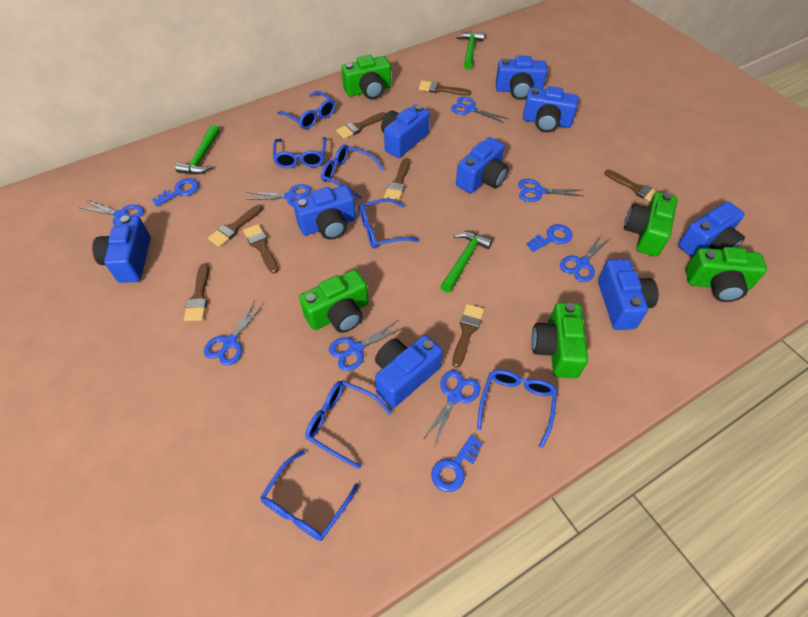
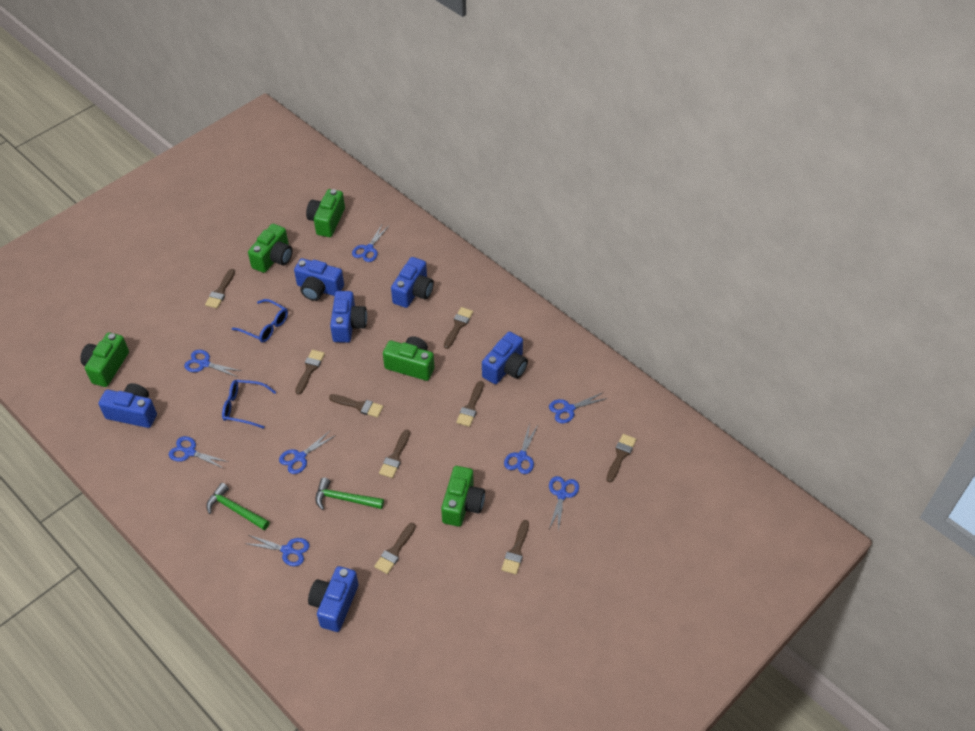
blue camera: [92,215,151,283] [293,185,356,239] [375,335,443,408] [381,104,430,158] [456,137,508,193] [496,55,547,100] [523,86,579,132] [598,259,659,330] [678,201,745,258] = 9 -> [99,383,157,428] [294,258,344,301] [308,566,358,632] [330,291,367,343] [391,257,434,308] [482,332,528,384] = 6
blue glasses: [260,450,359,541] [273,137,326,168] [277,91,336,129] [305,380,392,469] [321,145,384,199] [359,198,420,249] [477,370,557,448] = 7 -> [222,380,276,429] [232,299,288,343] = 2
blue key: [152,178,199,207] [431,435,483,492] [526,224,572,252] = 3 -> none = 0
brown brush: [184,263,209,321] [208,205,263,247] [243,224,279,274] [336,112,386,139] [384,158,410,201] [419,81,471,96] [452,304,484,368] [605,170,658,202] = 8 -> [205,269,235,308] [295,350,325,395] [329,394,383,418] [374,523,416,574] [379,430,410,478] [444,307,473,349] [456,381,484,427] [501,520,529,575] [606,434,636,482] = 9
green hammer: [175,125,220,174] [440,231,493,293] [456,31,484,69] = 3 -> [206,483,270,530] [315,478,384,510] = 2

